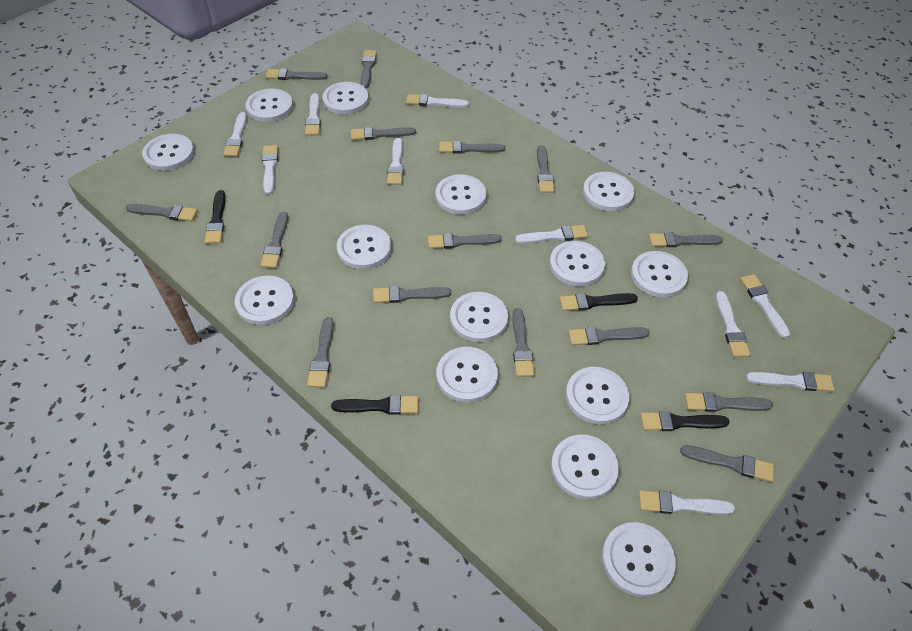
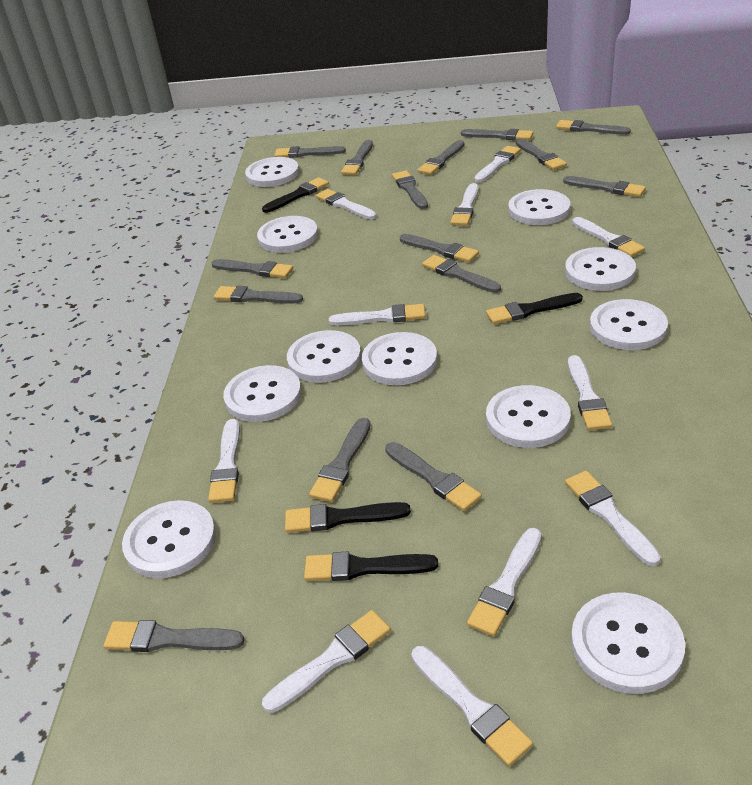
white brush: [223,112,247,157] [262,145,278,195] [305,93,321,136] [387,138,404,185] [406,94,469,108] [515,225,588,244] [639,490,735,515] [716,291,751,357] [740,274,790,338] [746,372,834,392] = 10 -> [208,419,240,503] [262,610,391,713] [316,189,377,219] [329,304,426,325] [411,646,533,766] [450,183,479,226] [467,528,541,636] [474,146,521,183] [565,471,661,566] [568,355,612,430] [572,217,645,257] = 11
white button: [142,134,194,171] [235,276,294,325] [246,89,293,122] [323,82,369,114] [337,225,391,269] [436,174,486,214] [436,347,498,403] [450,292,508,342] [550,241,605,286] [551,435,619,499] [566,367,629,425] [583,172,634,211] [602,522,676,597] [631,251,688,297] = 14 -> [122,500,216,578] [223,365,301,422] [245,157,299,187] [257,216,318,253] [287,330,361,383] [362,332,437,385] [486,385,571,448] [508,189,570,225] [565,247,636,291] [571,593,685,694] [590,299,668,350] = 11

